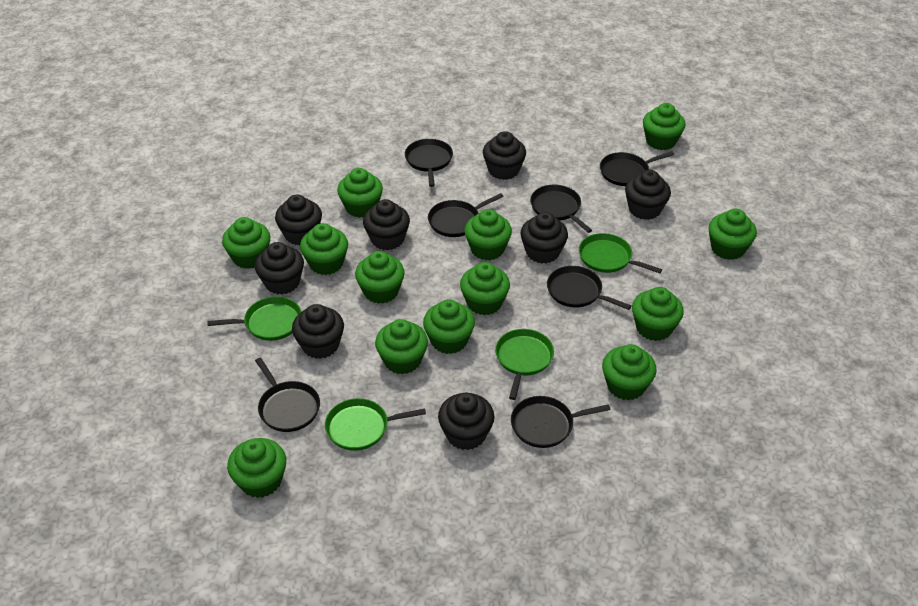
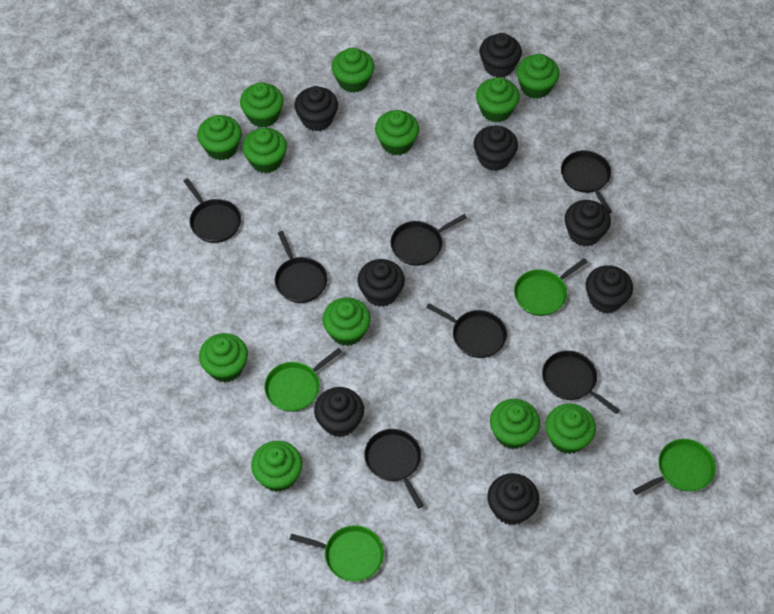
green cupcake: [222,217,270,269] [227,438,286,498] [300,223,348,275] [337,168,383,218] [355,251,405,304] [375,319,428,374] [423,299,475,354] [460,262,510,315] [465,209,512,260] [602,344,657,400] [632,287,684,341] [643,103,685,150] [709,209,757,260] = 13 -> [197,115,242,160] [199,333,248,383] [240,82,283,128] [242,128,287,173] [251,441,302,492] [323,297,371,346] [332,48,374,93] [375,110,419,155] [476,77,519,122] [490,399,540,449] [516,54,560,99] [546,403,596,454] = 12

